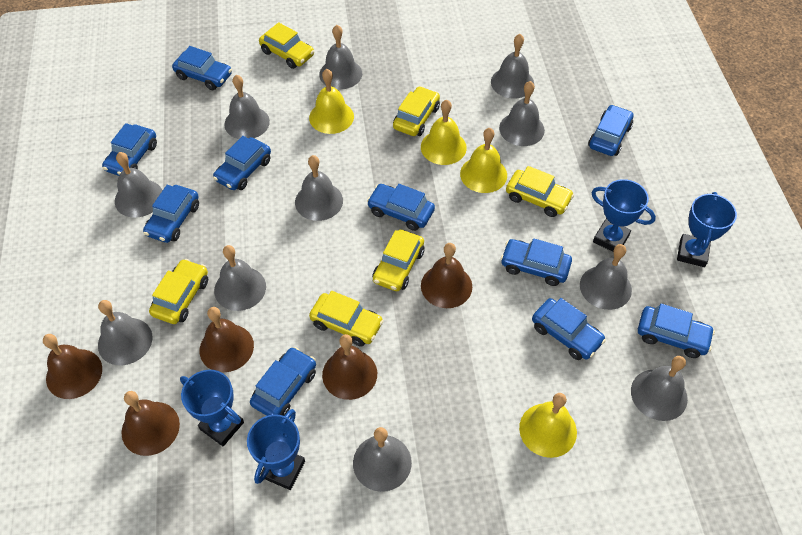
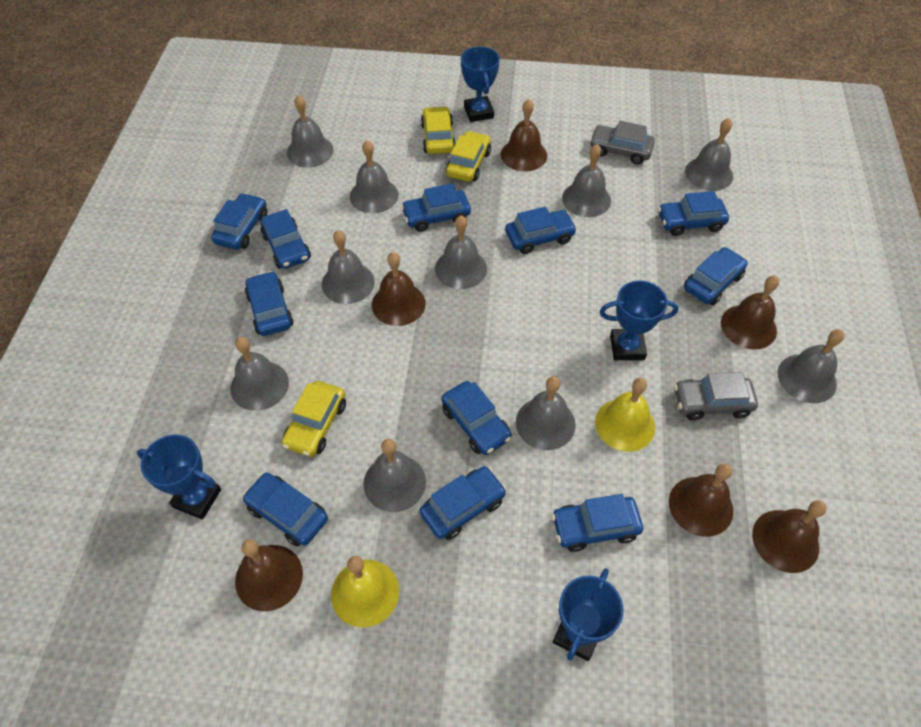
blue car: [102,123,157,176] [143,185,199,243] [172,46,232,90] [213,136,271,190] [250,347,316,416] [367,184,435,231] [501,238,572,286] [532,298,606,360] [588,105,633,156] [638,303,715,358] = 10 -> [211,193,267,250] [242,472,328,547] [245,271,294,336] [260,209,311,269] [401,183,471,232] [420,466,507,540] [441,381,512,455] [505,207,577,254] [552,494,643,552] [658,191,729,236] [684,247,748,305] = 11
brown bell: [43,334,102,399] [122,391,180,456] [200,307,254,372] [322,334,377,400] [421,243,472,308] = 5 -> [235,539,303,611] [372,252,426,326] [501,99,547,171] [669,464,733,537] [721,275,779,350] [752,500,827,573] = 6
grey bell: [98,300,153,365] [115,152,163,218] [214,245,266,311] [224,75,270,139] [295,155,343,221] [319,25,362,89] [353,427,412,492] [491,34,534,99] [499,81,545,146] [580,244,632,310] [631,356,688,421] = 11 -> [230,337,289,411] [287,95,334,168] [322,230,375,304] [350,140,398,213] [363,439,426,512] [435,215,487,289] [516,376,576,450] [562,144,611,217] [685,118,733,191] [778,329,844,403] = 10
grey car: none = 0 -> [590,121,655,164] [674,372,758,421] = 2
yellow bell: [309,69,354,134] [421,100,467,165] [460,128,507,193] [519,393,577,458] = 4 -> [331,556,399,628] [595,378,655,452] = 2
yellow car: [149,259,208,324] [259,22,314,69] [309,291,383,347] [373,230,424,291] [393,86,440,136] [506,166,574,217] = 6 -> [282,381,346,457] [421,106,456,154] [446,131,491,182] = 3

